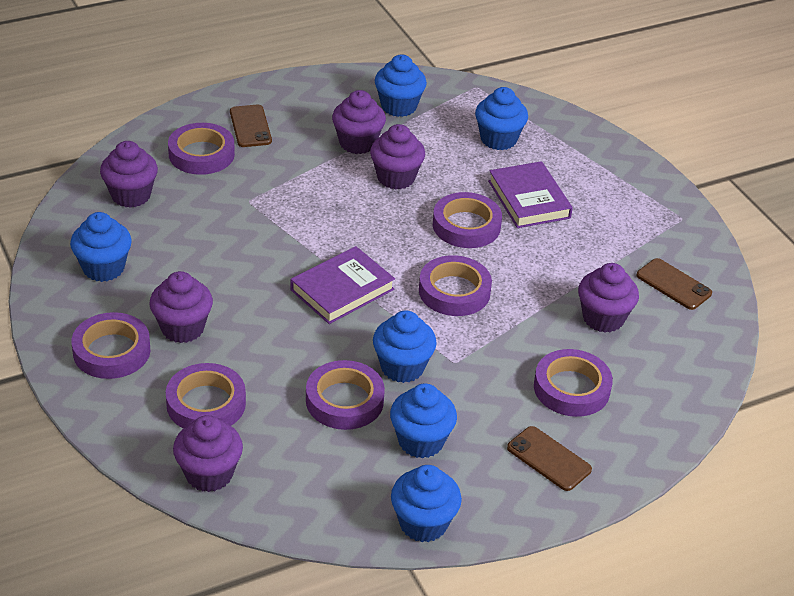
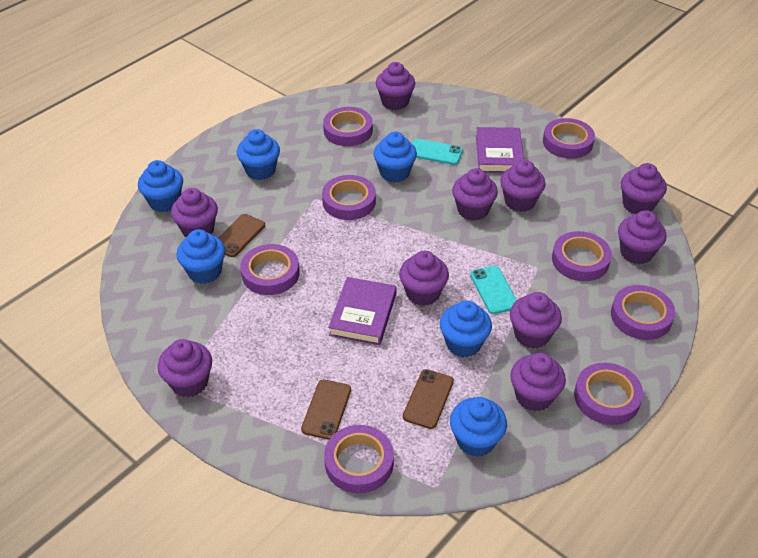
purple cupcake: [100,141,158,208] [150,271,213,343] [173,415,243,492] [332,90,386,154] [370,124,425,189] [578,263,639,333] = 6 -> [158,339,212,397] [171,188,218,237] [376,62,415,110] [399,251,449,306] [452,168,498,221] [500,160,546,212] [510,292,562,349] [510,353,566,411] [618,210,667,264] [621,163,667,214] = 10
purple tape: [72,312,150,379] [166,363,246,428] [168,123,235,175] [306,360,385,430] [419,255,492,316] [433,192,502,248] [534,349,613,417] = 7 -> [240,244,300,295] [322,175,376,220] [323,107,373,146] [324,425,394,493] [543,118,595,159] [552,231,612,281] [574,363,643,425] [611,285,675,340] = 8
turquoise phone: none = 0 -> [412,139,463,165] [470,266,517,314] = 2

